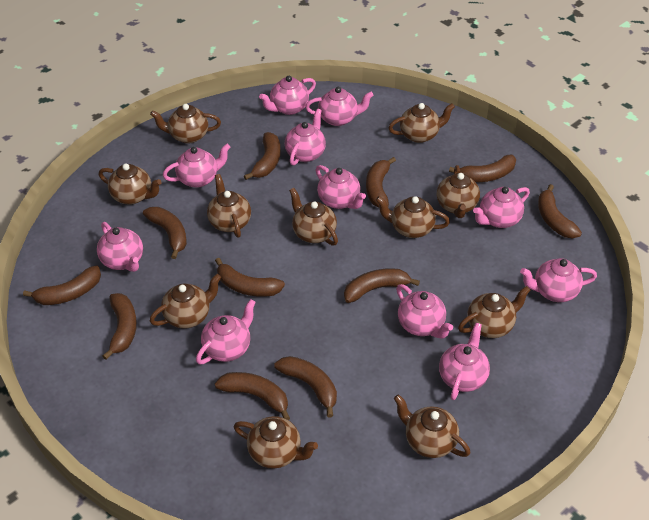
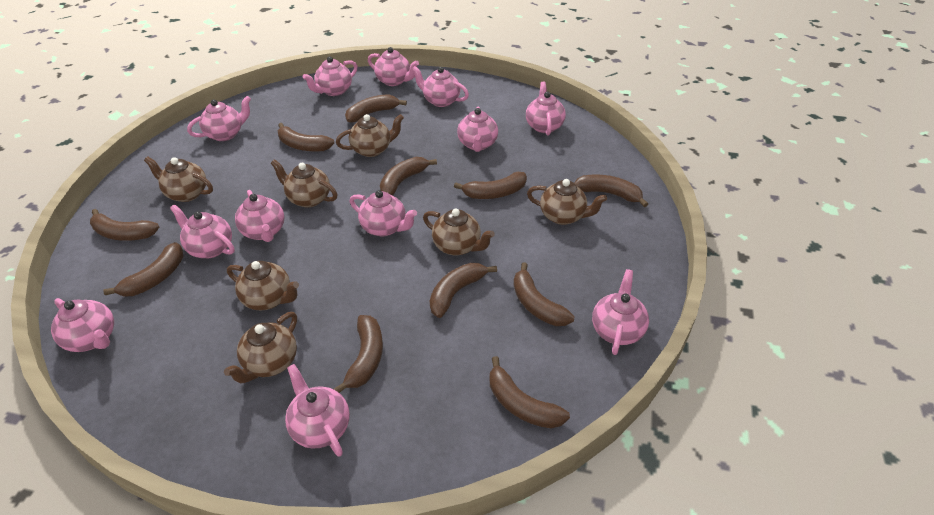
brown teapot: [99,164,162,205] [150,104,221,144] [150,274,221,328] [207,174,251,238] [234,416,318,469] [289,188,338,246] [376,196,450,238] [389,103,455,143] [394,394,470,458] [437,165,480,218] [458,286,530,338] = 11 -> [144,156,213,202] [224,312,297,383] [227,261,299,310] [271,159,338,208] [336,114,404,157] [423,208,495,256] [527,179,607,225] = 7
pink teapot: [97,222,143,272] [163,144,230,188] [196,299,256,364] [259,76,316,115] [285,109,326,165] [305,87,374,126] [316,165,366,209] [396,284,453,339] [439,323,490,400] [473,187,530,228] [520,258,597,302] = 11 -> [51,298,114,352] [170,204,235,258] [187,96,251,141] [235,190,284,242] [285,364,350,457] [303,57,357,96] [350,190,417,236] [368,47,419,86] [412,66,469,107] [457,107,498,152] [526,81,566,135] [592,269,649,355] = 12

